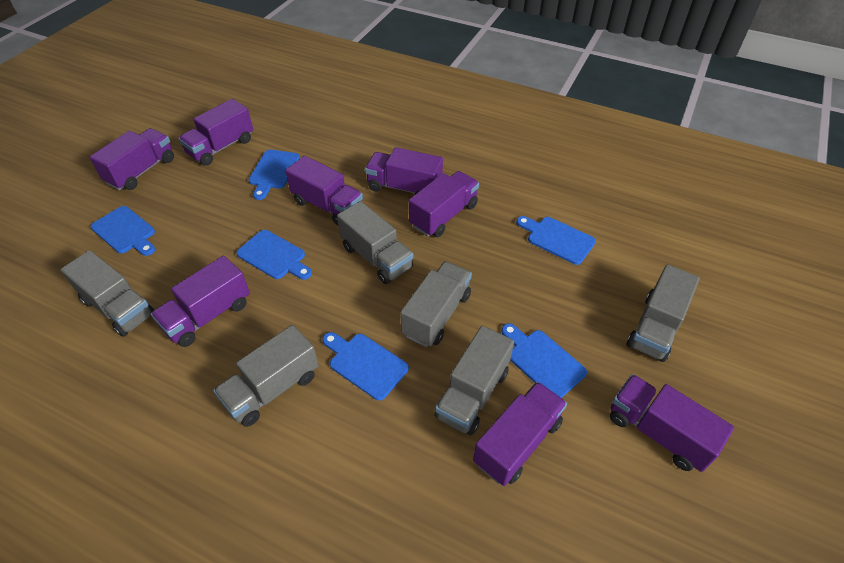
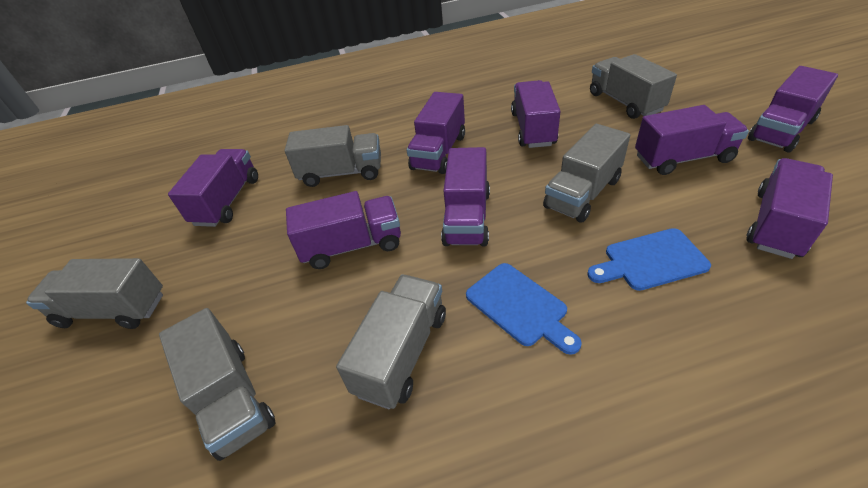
blue cutting board: [90,206,155,256] [236,230,312,280] [249,149,300,200] [322,332,409,401] [501,323,587,398] [516,216,596,265] = 6 -> [466,263,582,355] [587,228,711,291] = 2

